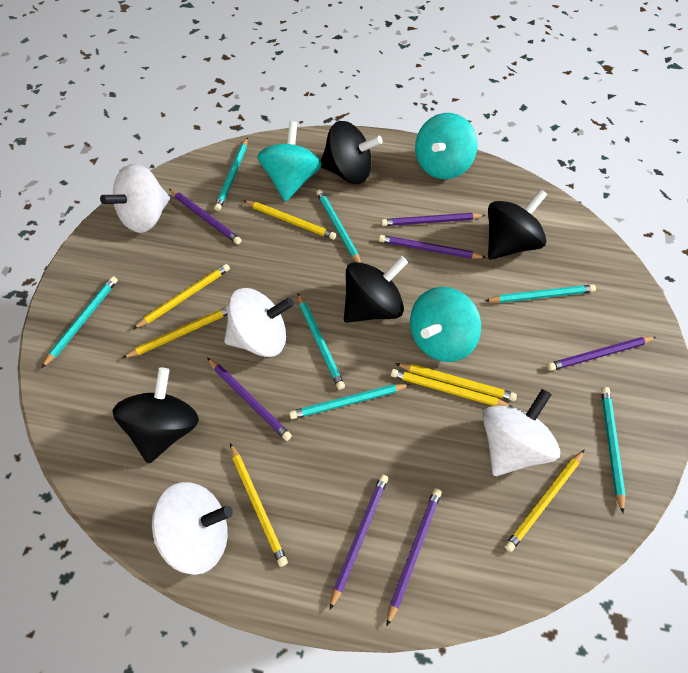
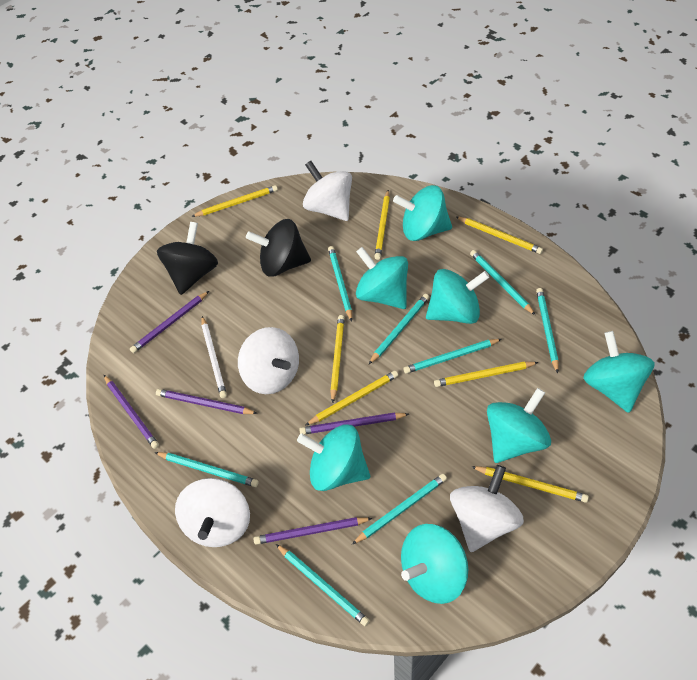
black spinning top: [113,367,199,464] [321,121,383,184] [344,256,408,323] [488,189,548,260] = 4 -> [157,222,218,295] [246,219,311,277] = 2
purple pencil: [169,189,241,244] [207,358,292,441] [330,474,388,610] [379,235,487,259] [381,213,486,226] [386,488,442,627] [547,337,656,371] = 7 -> [104,375,159,449] [130,291,209,353] [156,389,258,414] [254,517,373,545] [299,412,409,434] = 5
turquoise pencil: [42,276,118,368] [214,137,248,211] [289,384,411,419] [298,293,345,390] [316,189,361,263] [485,285,596,303] [601,387,626,513] = 7 -> [154,452,259,487] [276,544,370,626] [328,246,352,322] [352,474,447,544] [369,294,429,364] [403,339,502,374] [470,250,535,315] [536,288,559,373] = 8
turquoise spinning top: [257,121,322,202] [410,287,481,362] [415,113,478,179] = 3 -> [297,424,370,491] [356,247,408,309] [393,185,452,241] [401,524,468,604] [426,269,490,324] [487,388,551,463] [583,331,655,413] = 7
white pencil: none = 0 -> [201,316,227,398] = 1

